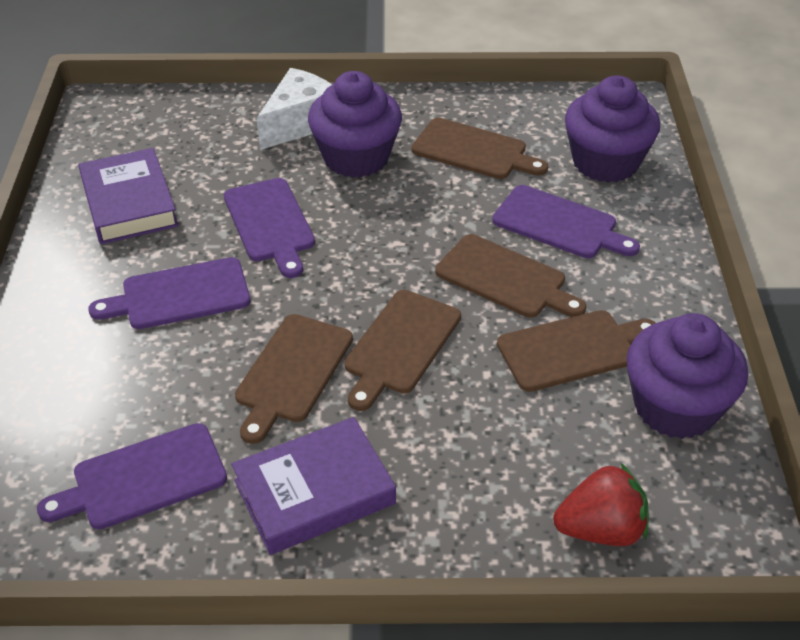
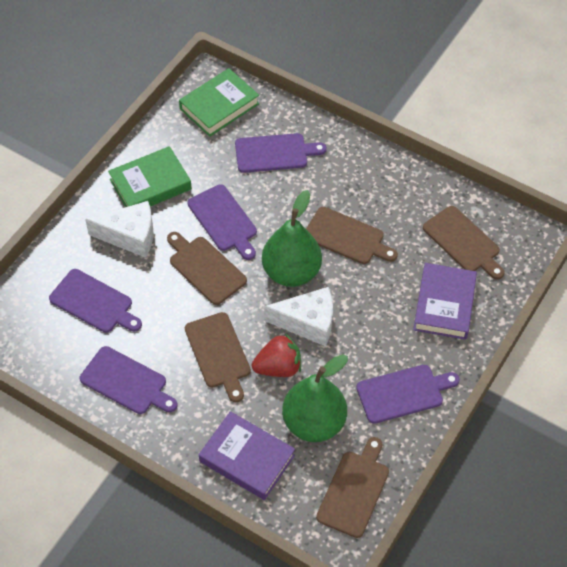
green book: none = 0 -> [108,146,192,207] [179,68,259,137] = 2
green pear: none = 0 -> [262,190,322,287] [282,354,348,442] = 2
purple cupcake: [308,71,402,178] [565,75,660,183] [626,313,748,439] = 3 -> none = 0
purple cutting board: [37,423,227,529] [88,257,250,329] [224,178,315,278] [492,185,640,258] = 4 -> [49,269,142,333] [80,346,178,414] [188,184,257,260] [235,133,327,173] [356,365,460,424] = 5
white cheese: [257,68,332,150] = 1 -> [85,201,153,258] [264,287,333,346] = 2

